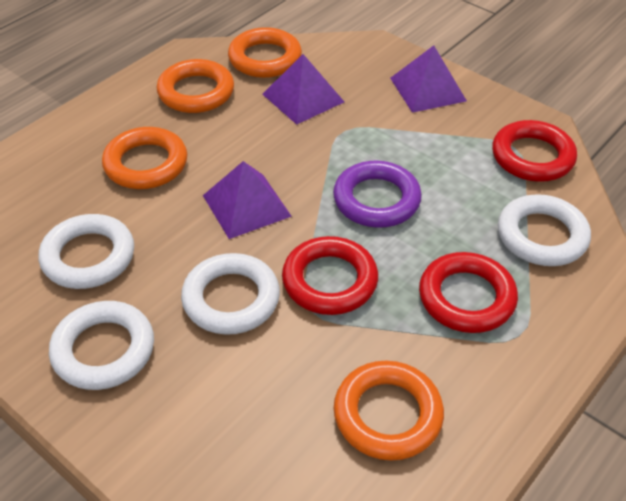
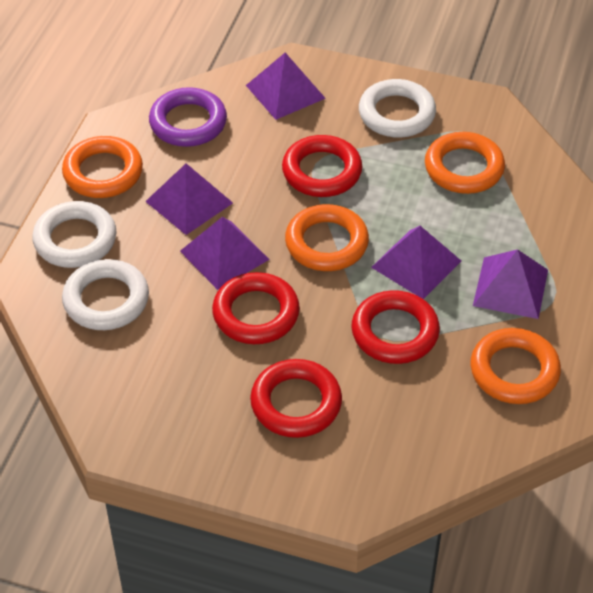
purple pyramid: [203,161,292,239] [263,54,344,125] [390,45,467,113] = 3 -> [145,164,233,235] [180,217,270,290] [246,53,326,120] [371,226,461,299] [473,249,548,319] = 5
red ring: [282,236,378,315] [419,252,518,333] [492,120,577,182] = 3 -> [212,272,300,344] [250,359,342,438] [282,135,362,197] [352,290,440,364] = 4
white ring: [39,214,134,289] [49,301,154,390] [181,253,280,335] [498,194,591,266] = 4 -> [32,201,117,268] [62,259,149,330] [359,79,436,138] = 3

